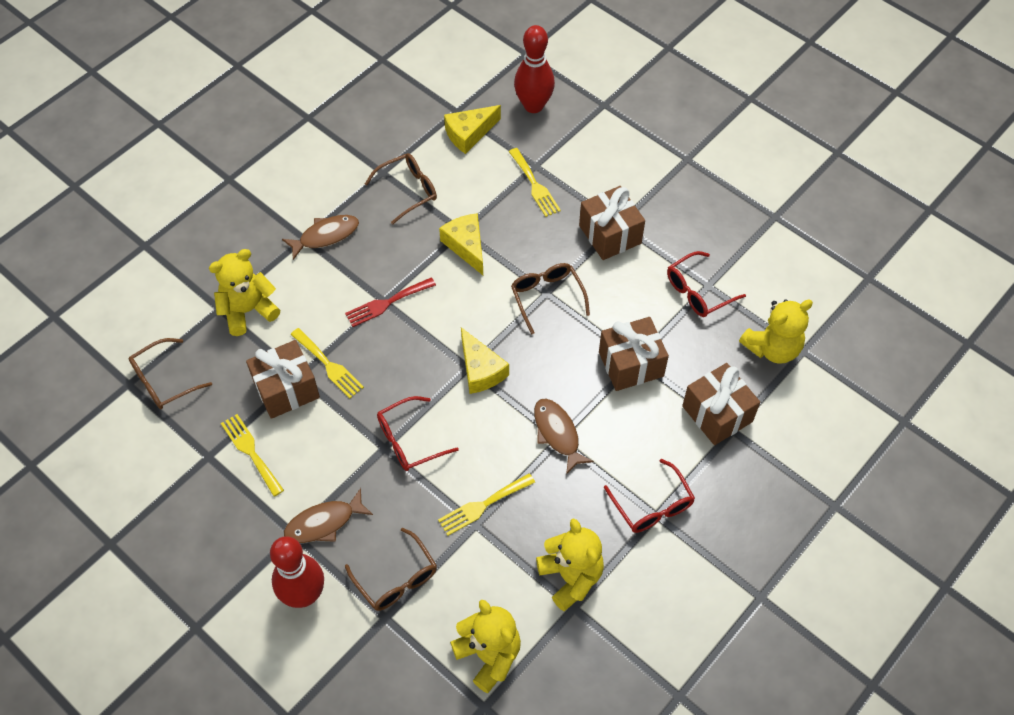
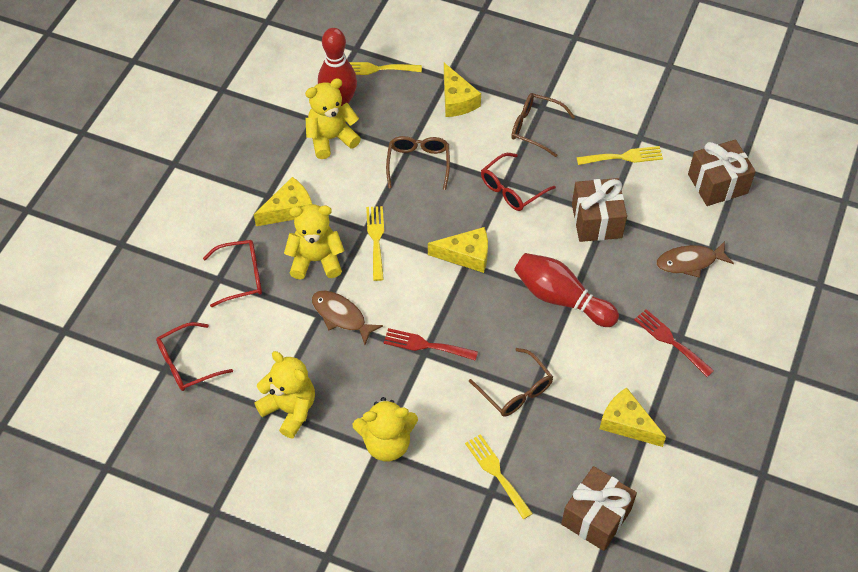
brown fish: [282,215,359,260] [284,488,373,543] [534,398,594,475] = 3 -> [312,291,383,345] [656,241,734,278] = 2
brown gift: [246,340,320,419] [579,186,645,260] [599,317,669,391] [682,363,760,445] = 4 -> [561,466,637,551] [572,178,627,242] [688,139,756,206] = 3
brown glasses: [129,338,212,409] [345,528,437,611] [365,153,437,224] [511,263,590,335] = 4 -> [386,136,450,190] [469,348,553,417] [511,93,575,157] = 3
red fork: [345,277,436,327] = 1 -> [384,328,478,361] [634,309,714,377] = 2
yellow cheese: [439,213,483,275] [444,105,501,154] [461,327,509,394] = 3 -> [254,177,312,226] [428,227,488,273] [444,63,481,117] [599,387,666,447] = 4

